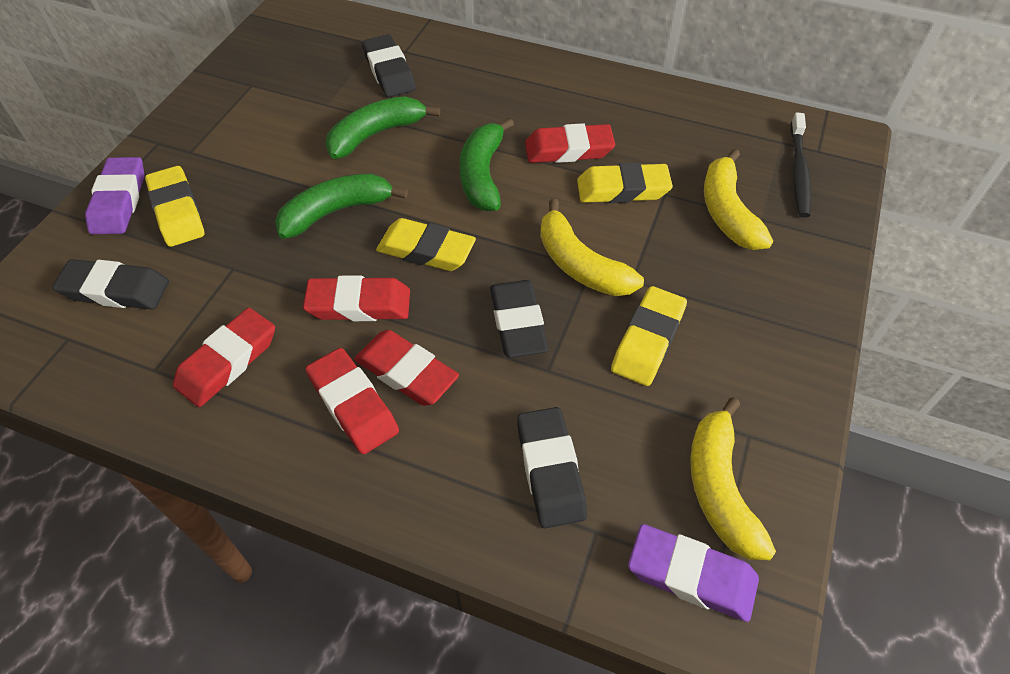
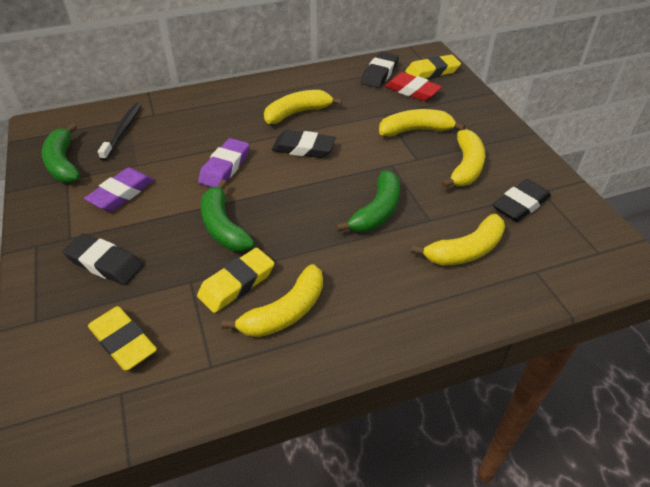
red eraser: [173,308,275,407] [303,275,410,321] [306,348,399,454] [354,330,459,406] [525,123,615,163] = 5 -> [385,72,442,101] = 1
yellow banana: [540,199,644,296] [690,397,776,560] [704,149,773,250] = 3 -> [221,264,323,337] [264,90,342,124] [379,109,465,137] [411,214,505,266] [441,129,485,188] = 5
yellow eraser: [145,166,204,247] [376,218,476,271] [577,162,673,203] [611,286,687,386] = 4 -> [88,306,157,371] [197,248,275,313] [405,55,461,79] = 3

